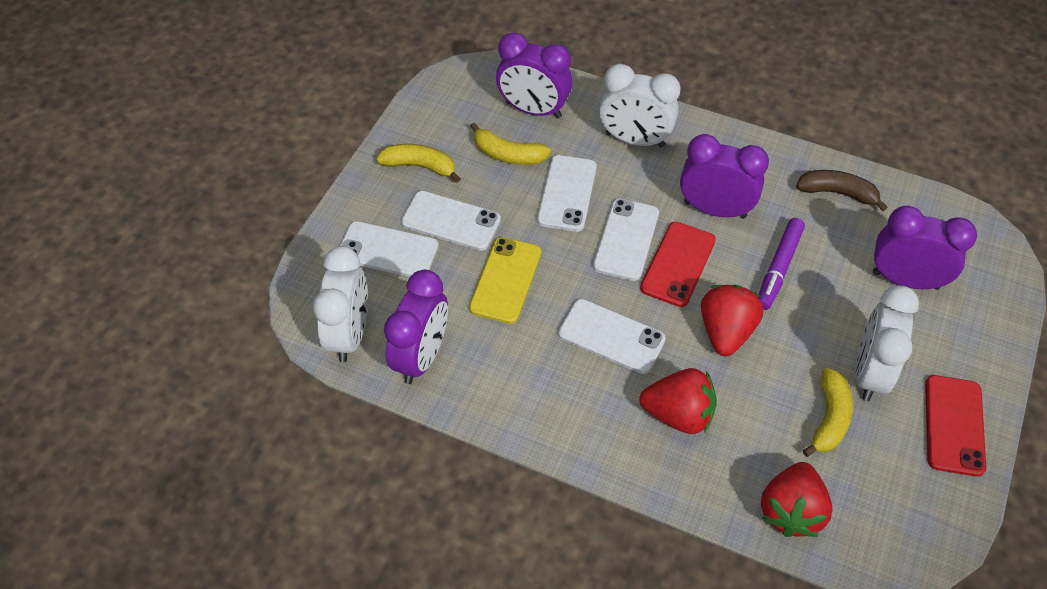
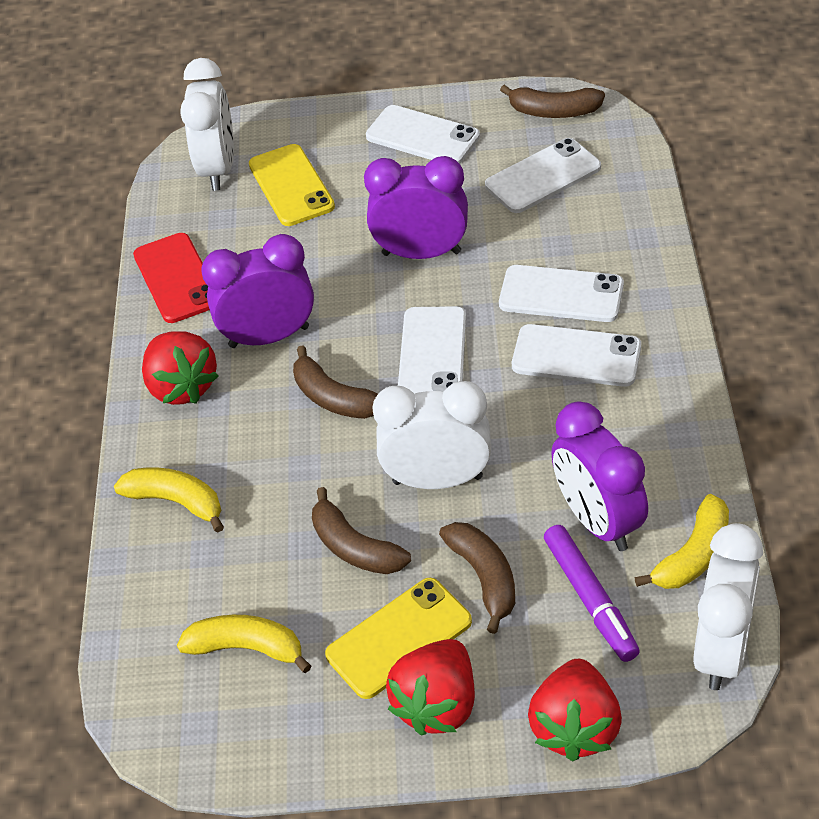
brown banana: [796,170,888,211] = 1 -> [293,345,378,419] [312,487,411,574] [439,522,515,634] [500,85,605,118] = 4
purple clock: [384,270,448,384] [496,32,572,118] [680,134,769,218] [873,206,977,290] = 4 -> [201,234,314,348] [364,156,468,259] [551,401,648,551] = 3
red phone: [640,222,716,307] [925,375,986,477] = 2 -> [133,233,210,323] = 1
yellow phone: [469,237,541,324] = 1 -> [249,144,335,226] [325,578,472,699] = 2

